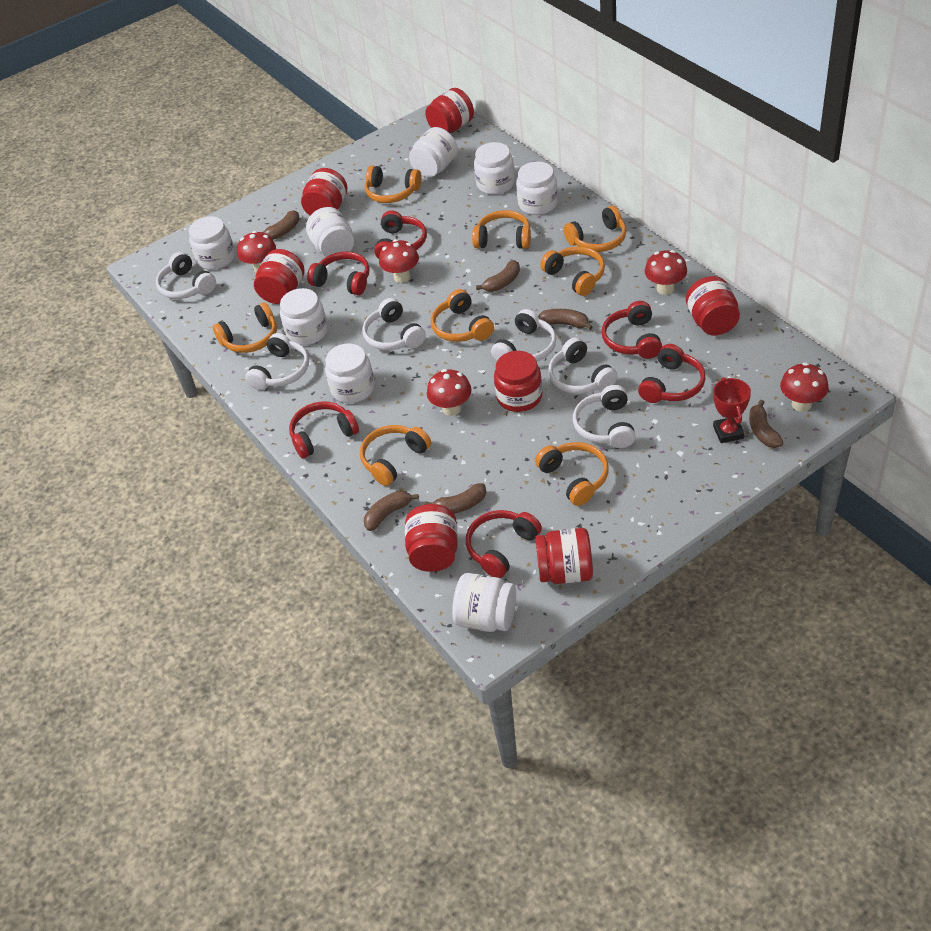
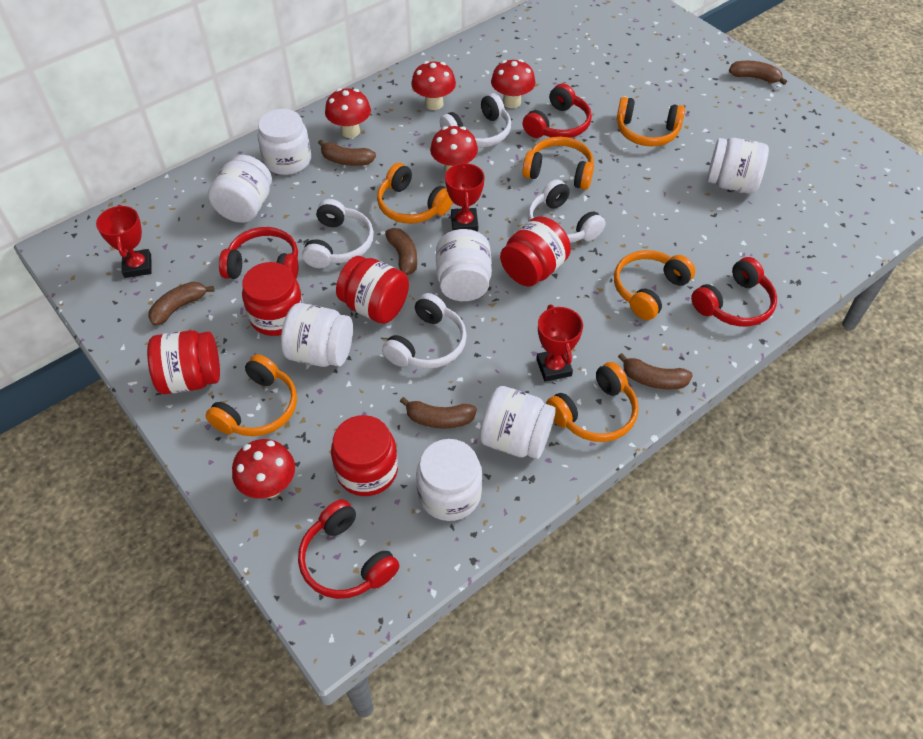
orange headphones: [213,302,277,353] [360,425,431,486] [365,165,421,203] [431,289,494,342] [472,210,531,249] [535,442,609,506] [540,246,605,296] [563,206,626,252] = 8 -> [205,354,297,436] [377,163,453,223] [522,137,594,190] [546,362,639,442] [614,250,695,320] [616,97,685,147] = 6
red headphones: [289,401,359,458] [307,251,369,295] [374,210,427,259] [466,510,542,578] [602,301,662,359] [638,344,705,403] = 6 -> [219,227,298,279] [298,499,400,599] [523,84,592,138] [691,257,777,326] = 4
red jar: [254,249,305,304] [301,168,347,216] [405,504,458,572] [425,88,474,133] [494,351,542,412] [535,528,593,584] [686,276,740,335] = 7 -> [147,330,220,394] [242,262,303,336] [331,415,398,496] [336,256,409,324] [500,216,571,287] = 5
red trophy: [713,377,751,443] = 1 -> [96,205,152,278] [445,162,485,232] [536,305,583,382] = 3
white headphones: [156,252,216,299] [245,333,309,390] [362,298,426,350] [491,309,556,361] [548,337,617,394] [573,385,636,448] = 6 -> [302,199,374,268] [382,293,467,369] [440,93,511,147] [528,179,606,243] = 4
white jar: [189,216,235,270] [280,288,328,345] [306,207,354,257] [325,343,375,403] [409,127,458,177] [452,573,516,632] [474,142,515,195] [516,161,558,215] = 8 -> [208,155,272,223] [258,109,311,175] [281,303,353,367] [416,439,483,521] [436,229,492,301] [479,386,556,459] [707,138,769,194] = 7

